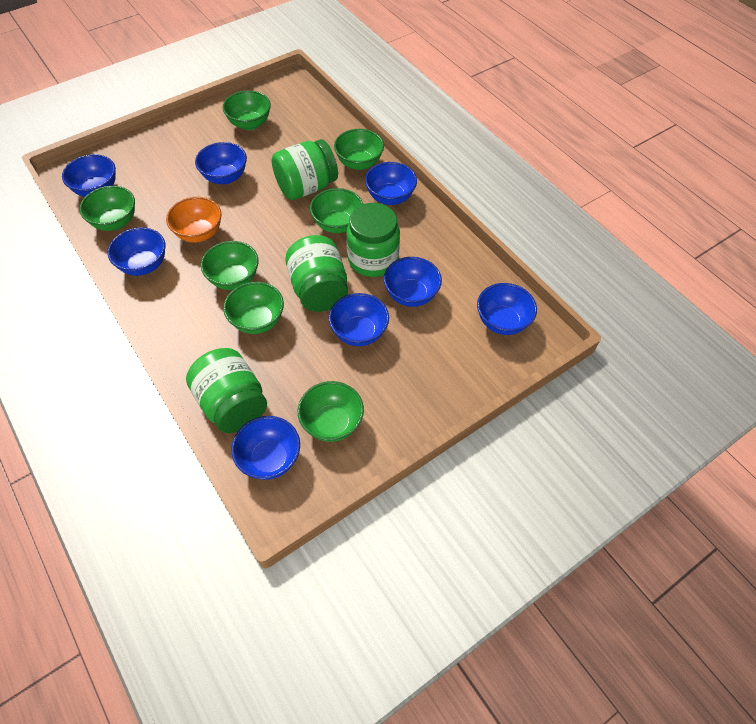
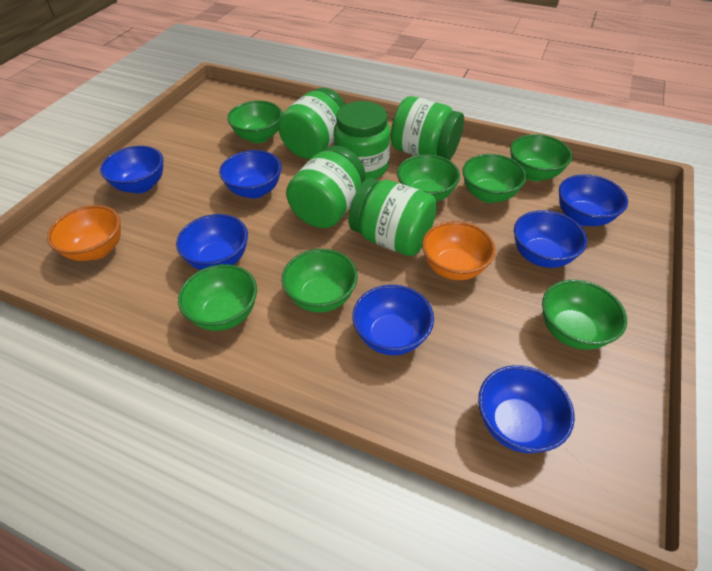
blue bowl: [62,154,116,197] [108,227,165,276] [195,142,247,184] [231,416,300,480] [329,293,389,346] [365,162,417,205] [384,257,442,307] [477,283,537,335] = 8 -> [100,146,163,194] [176,214,248,270] [219,150,282,199] [352,285,434,355] [478,365,575,453] [514,210,587,268] [559,174,628,226] = 7
green jar: [186,348,267,433] [272,139,338,200] [285,235,348,312] [346,203,400,277] = 4 -> [278,88,346,159] [286,146,365,228] [334,101,390,180] [349,178,437,256] [391,96,464,160] = 5
orange bowl: [166,197,222,243] = 1 -> [47,205,121,261] [422,221,495,280] = 2

